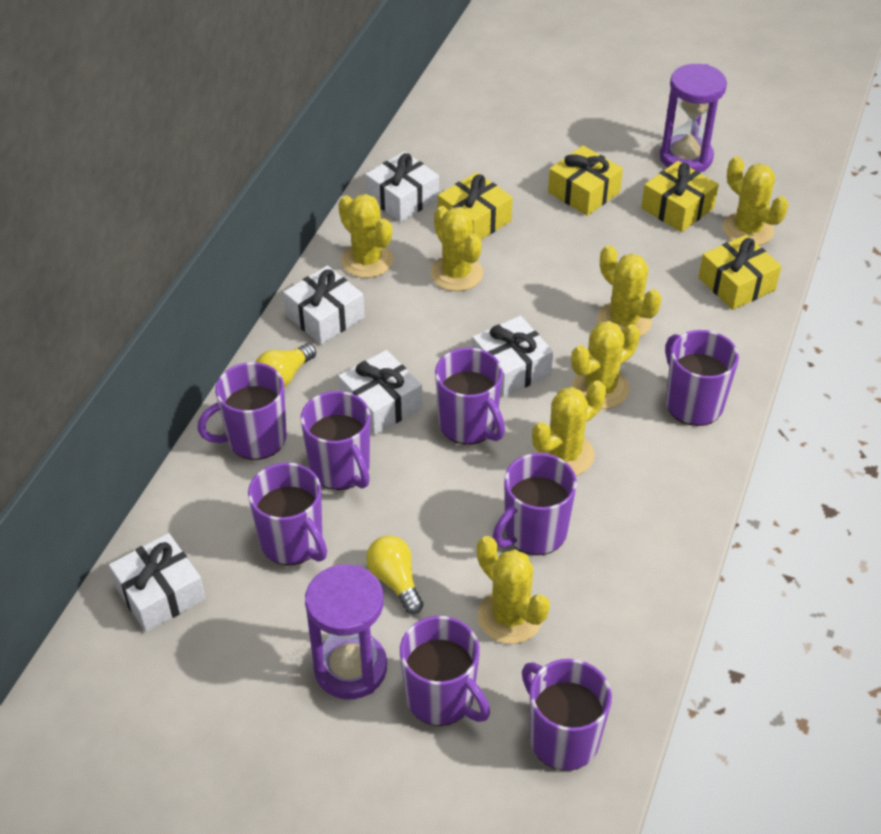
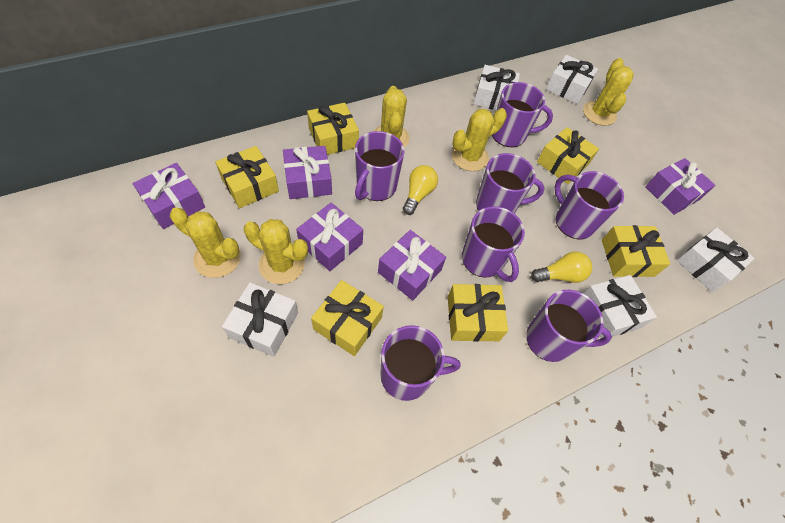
purple gift: none = 0 -> [133,163,205,229] [283,146,332,199] [296,203,363,271] [378,230,446,301] [645,158,715,215] = 5
purple hourglass: [305,564,387,699] [660,64,727,172] = 2 -> none = 0
purple mug: [197,362,287,460] [248,462,327,565] [300,391,370,490] [400,616,490,726] [435,348,505,445] [493,453,577,555] [522,659,612,771] [665,330,739,426] = 8 -> [355,131,404,201] [380,325,460,401] [462,206,525,282] [476,153,545,214] [492,82,553,147] [526,290,612,362] [555,171,624,240] = 7
yellow cactus: [338,194,393,278] [430,206,483,291] [477,536,550,644] [532,380,606,476] [571,321,640,409] [597,245,662,337] [723,156,788,246] = 7 -> [170,207,241,278] [244,219,308,284] [373,86,410,148] [452,108,507,171] [583,58,634,126] = 5
yellow gift: [438,172,513,239] [548,146,623,216] [641,161,719,232] [698,235,782,310] = 4 -> [215,146,279,208] [307,103,359,155] [311,280,384,356] [448,284,508,342] [537,127,599,184] [602,225,670,277] = 6

